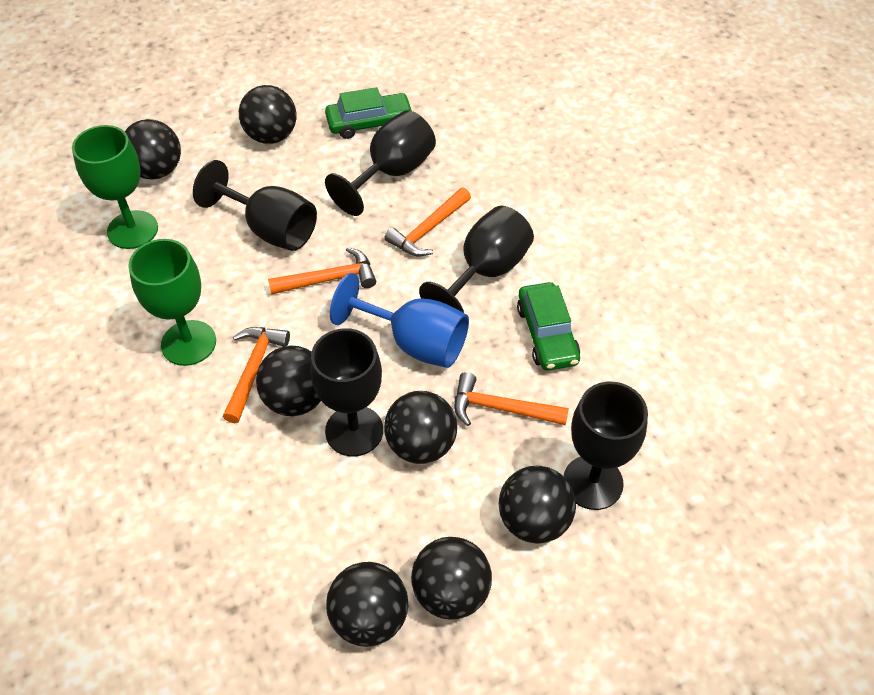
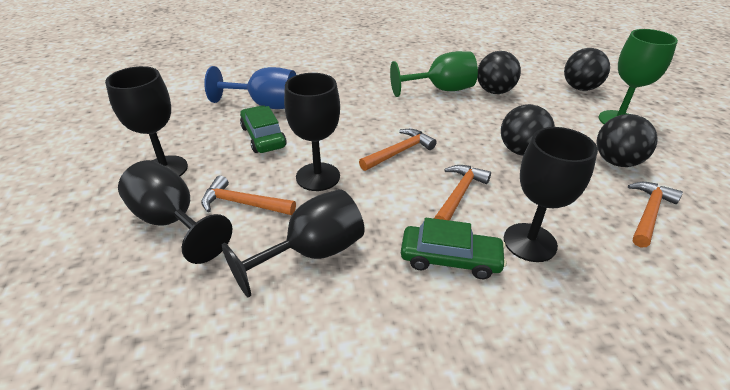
black ball: [125,119,181,179] [239,85,297,144] [256,345,321,416] [326,562,408,647] [384,391,457,464] [411,537,492,620] [499,466,576,544] = 7 -> [477,51,521,94] [501,104,555,156] [564,48,610,91] [597,114,657,167] = 4

